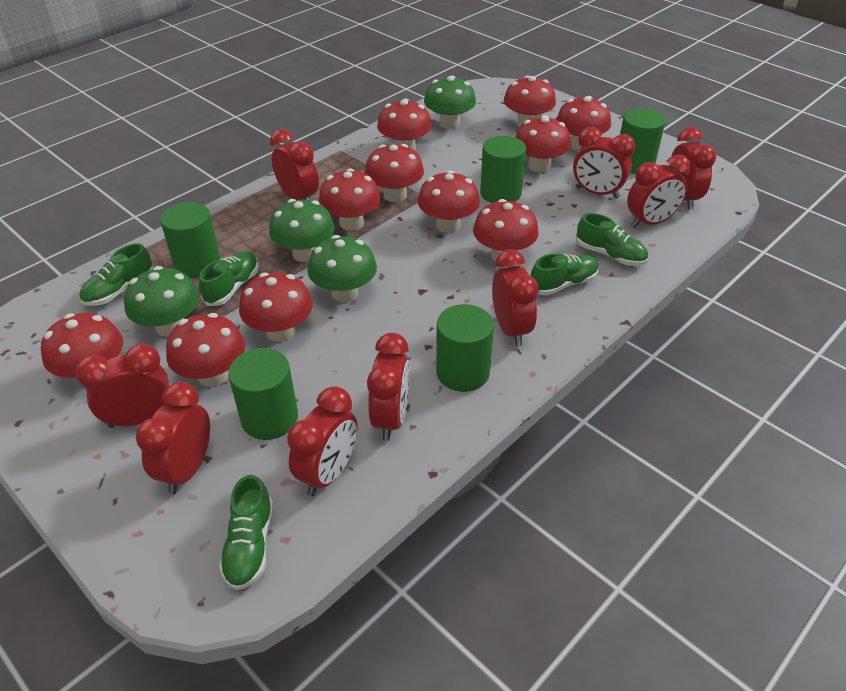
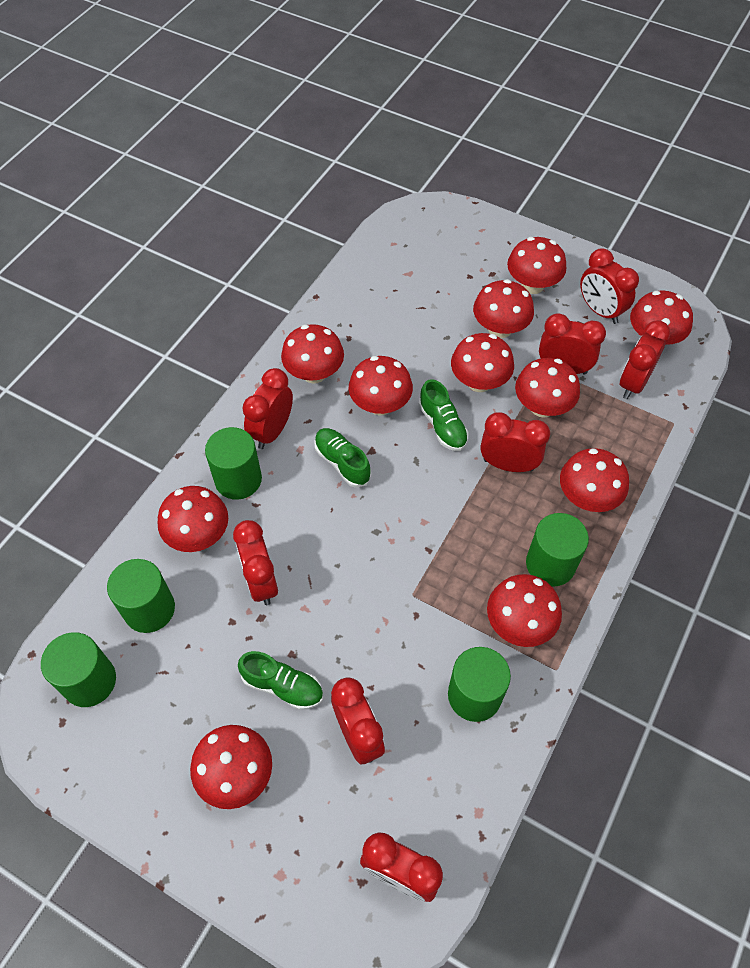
green mushroom: [124,266,199,337] [269,199,335,262] [308,235,377,302] [424,76,476,129] = 4 -> none = 0
green shoe: [79,243,153,306] [199,251,259,306] [219,475,273,591] [531,253,599,295] [577,213,648,266] = 5 -> [238,651,323,710] [314,428,371,488] [419,379,469,451] = 3
red clock: [76,344,169,428] [136,382,210,494] [270,129,319,200] [287,386,358,496] [367,333,410,441] [492,249,539,346] [573,127,635,199] [627,155,691,228] [669,127,716,210] = 9 -> [233,520,278,605] [242,368,293,449] [331,678,385,764] [360,832,443,902] [481,412,550,472] [539,313,606,375] [580,248,639,324] [620,320,670,399] = 8

